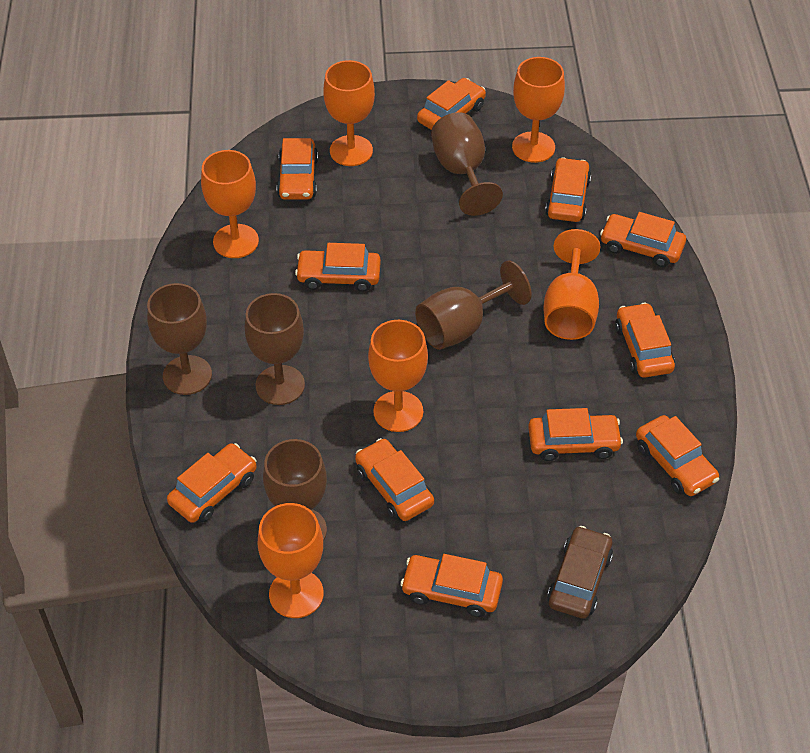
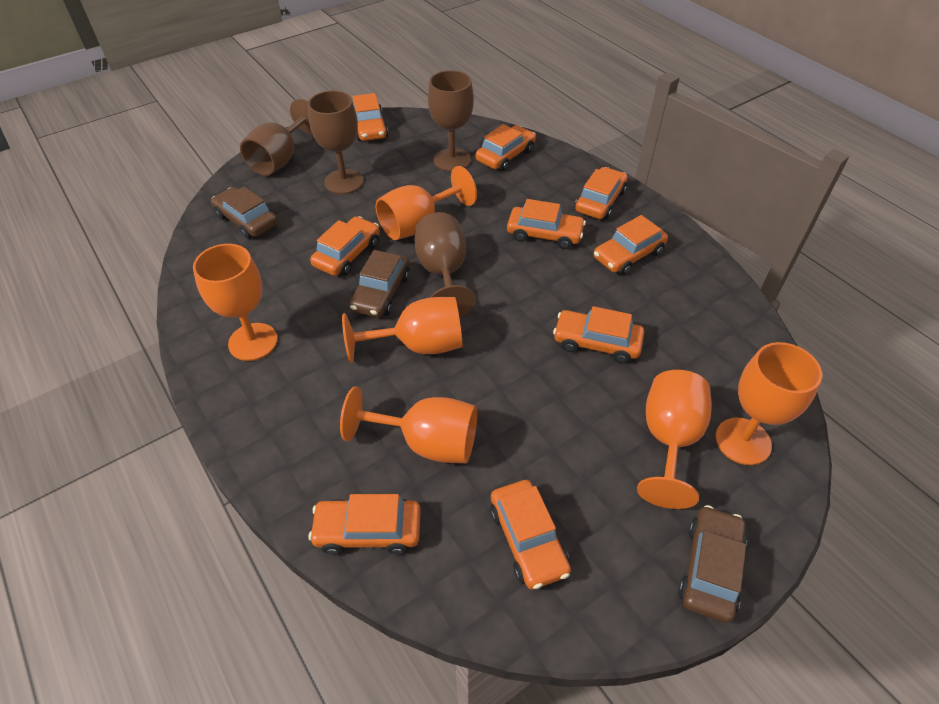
brown car: [547,526,613,619] = 1 -> [211,187,278,239] [349,250,410,317] [678,505,747,623] = 3
brown goblet: [147,283,212,395] [245,293,305,405] [263,439,327,541] [415,260,532,350] [431,112,503,216] = 5 -> [240,99,312,176] [308,91,363,194] [415,212,476,317] [428,70,474,172] = 4
orange car: [167,443,257,523] [277,138,318,200] [295,243,381,292] [355,438,434,521] [400,554,503,617] [417,78,486,130] [528,408,623,461] [545,157,591,222] [600,212,686,267] [615,303,675,378] [636,415,719,496] = 11 -> [309,494,421,555] [310,216,380,276] [353,93,388,141] [476,124,536,171] [490,480,571,590] [507,199,586,249] [553,306,644,363] [575,167,628,220] [594,215,668,275] = 9

